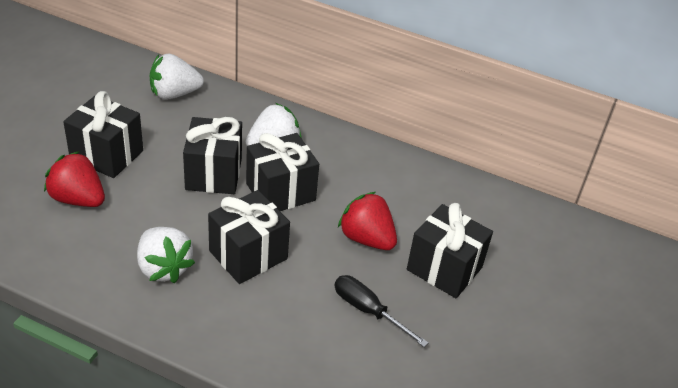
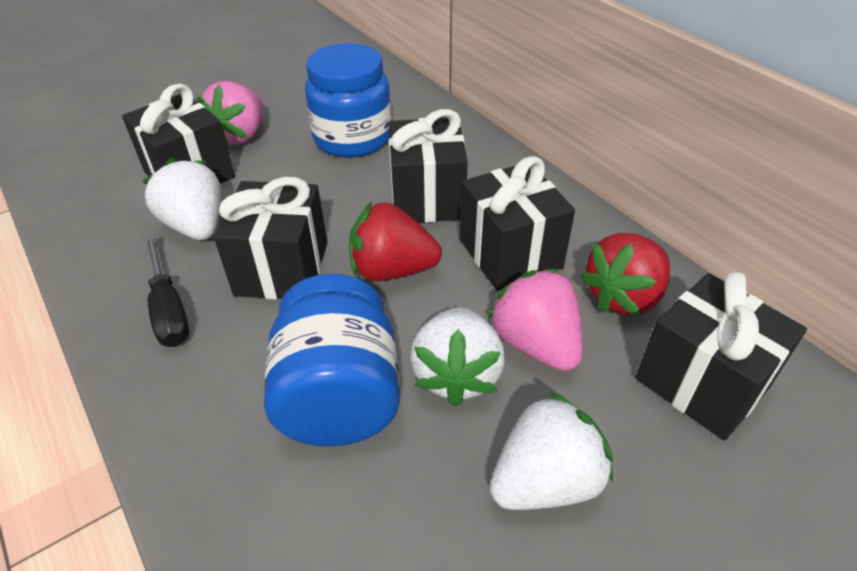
blue jar: none = 0 -> [264,274,400,446] [305,43,392,158] = 2
pink strawberry: none = 0 -> [197,81,263,145] [488,269,583,371] = 2

